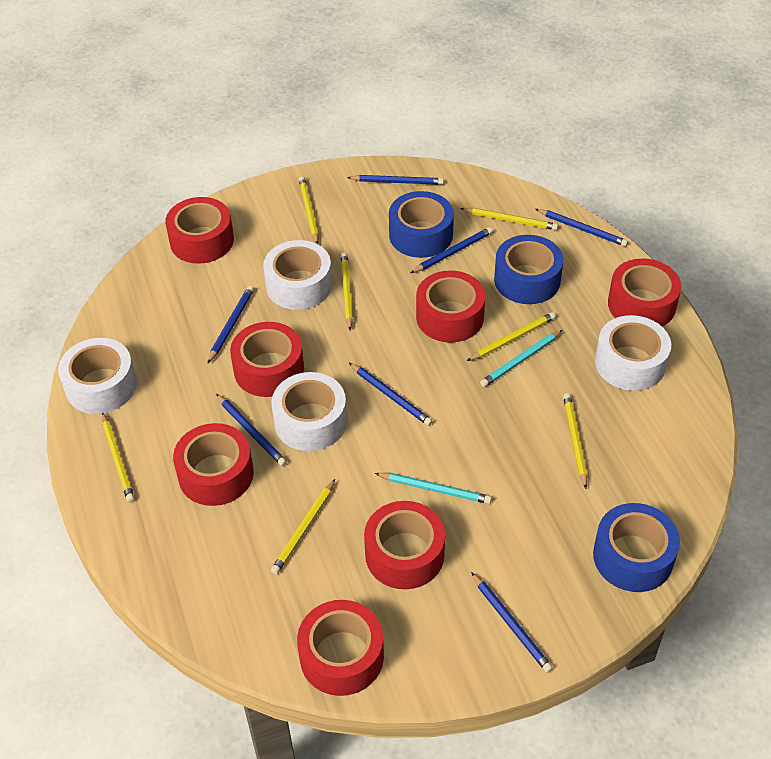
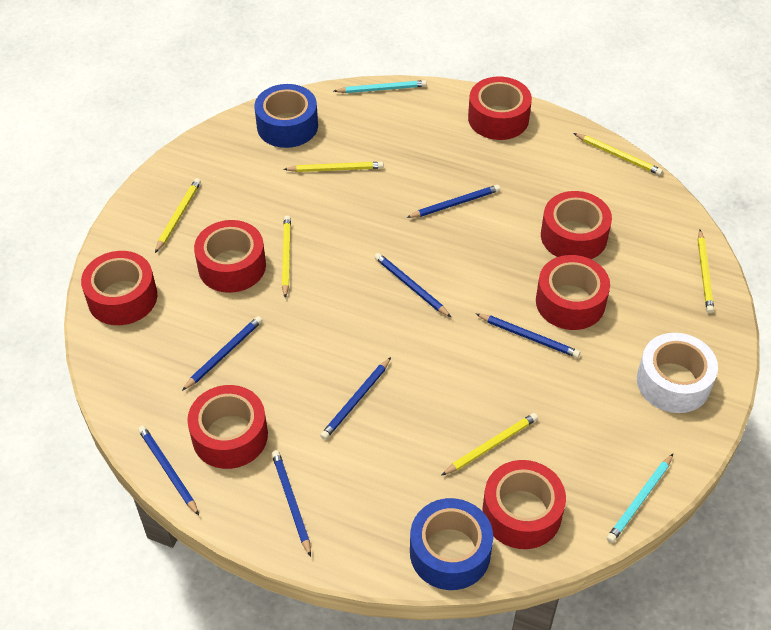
blue tape: [389,191,454,258] [494,235,563,304] [593,503,680,592] = 3 -> [254,84,318,148] [410,498,493,590] = 2
white tape: [58,338,137,414] [263,240,332,310] [271,372,347,451] [595,315,671,391] = 4 -> [637,333,718,413] = 1
yellow pencil: [102,412,135,502] [271,479,335,574] [299,176,319,244] [341,253,353,330] [460,208,558,230] [467,312,556,361] [563,393,587,489] = 7 -> [155,178,201,253] [282,215,291,298] [284,162,384,172] [441,413,538,476] [573,133,663,175] [698,230,714,313] = 6

